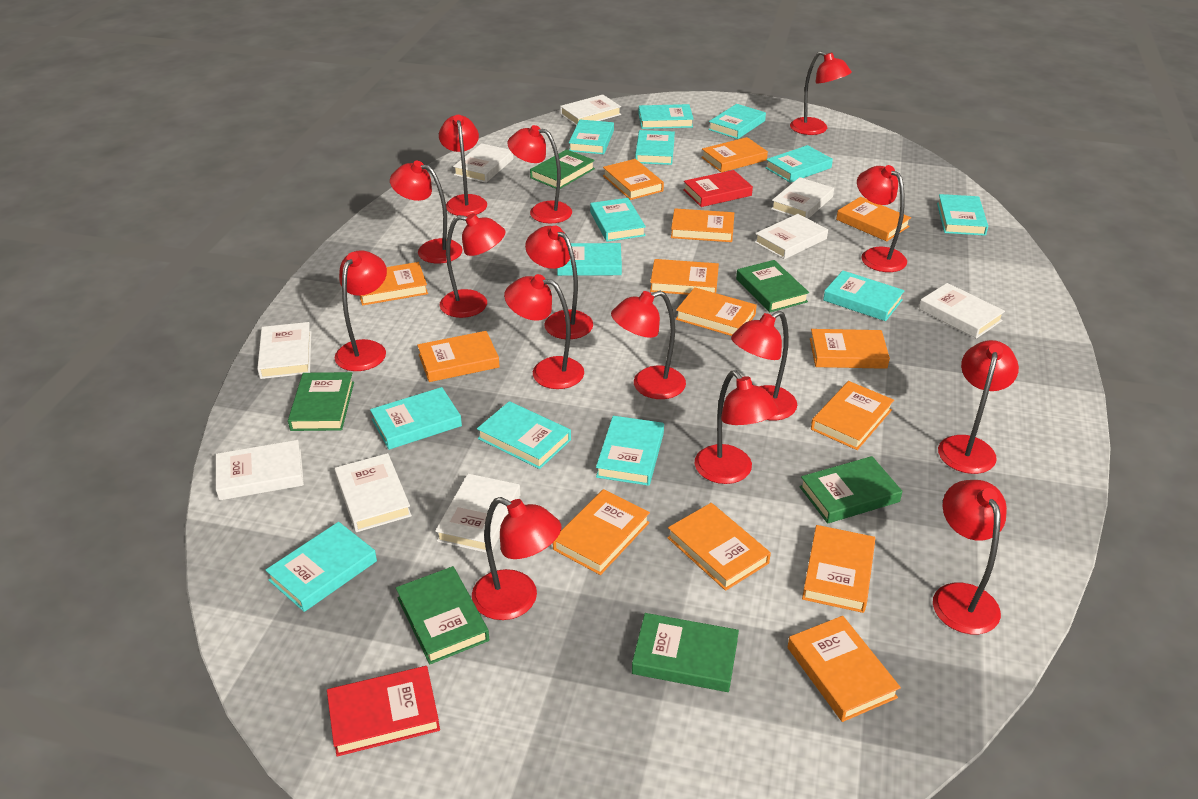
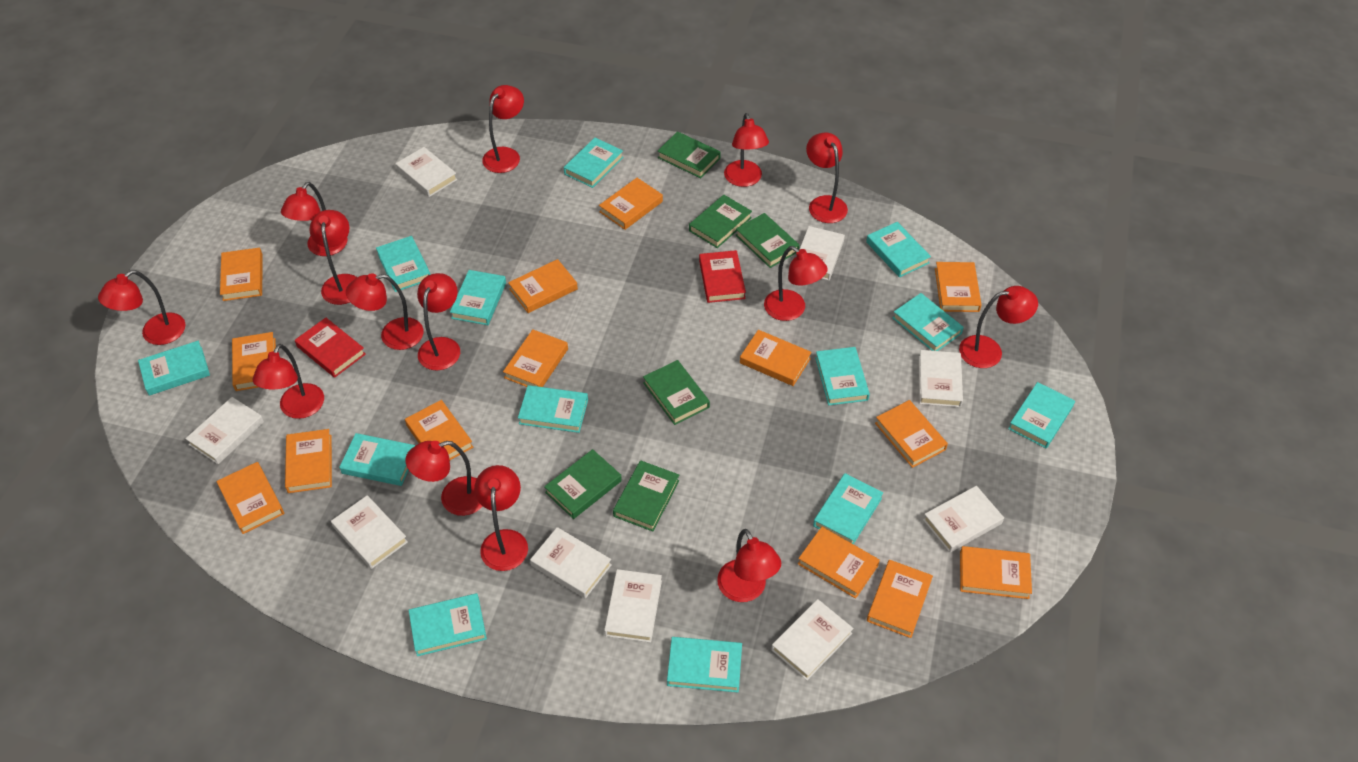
red lamp: [335,250,387,371] [390,161,463,264] [439,115,487,216] [439,213,506,318] [472,497,561,620] [504,274,584,389] [507,125,572,223] [525,226,593,339] [611,291,686,399] [694,370,779,484] [731,311,797,420] [790,51,852,135] [857,165,907,272] [933,480,1007,634] [938,340,1019,474] = 15 -> [98,270,185,345] [252,344,324,419] [281,182,348,256] [310,210,357,305] [346,273,424,350] [405,441,483,516] [417,273,460,370] [474,465,528,571] [482,85,524,173] [717,529,781,602] [724,113,769,187] [764,246,828,321] [806,132,848,223] [959,286,1038,368] = 14

